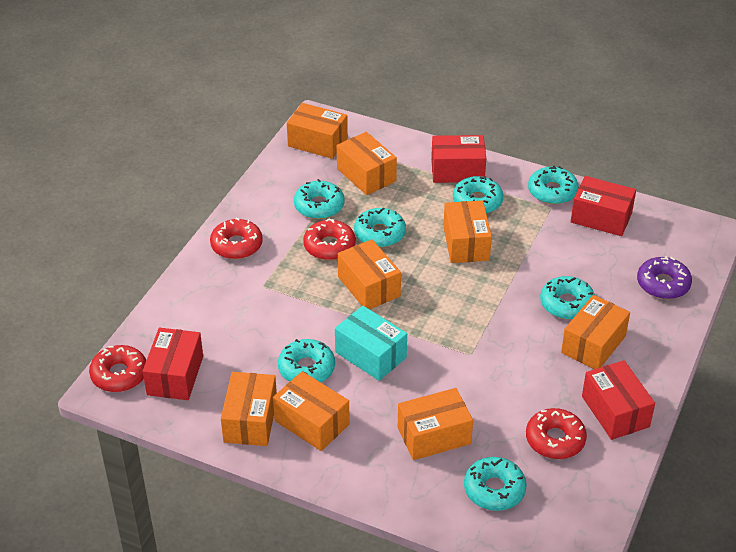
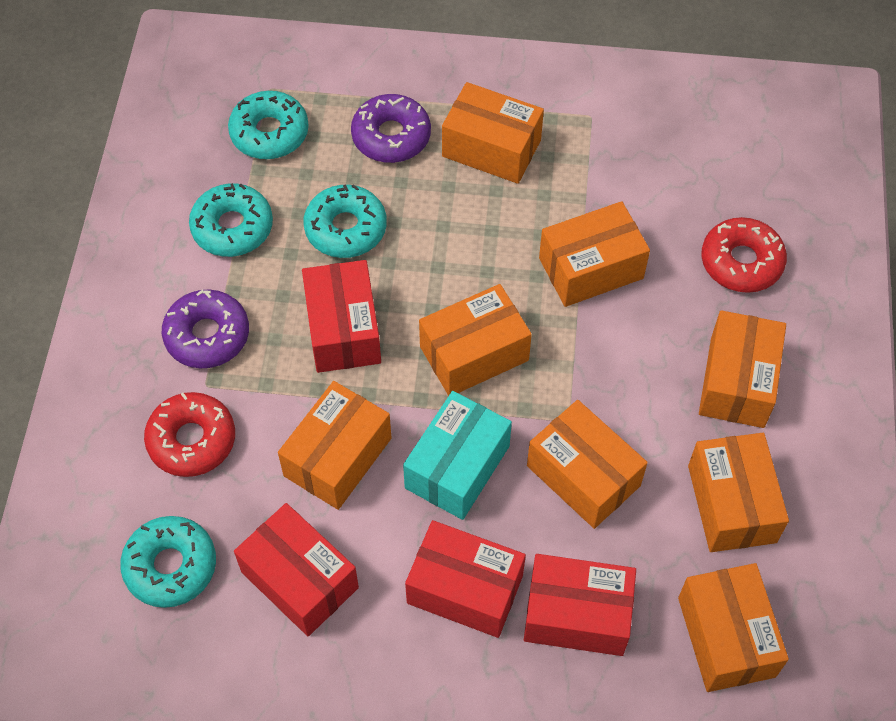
purple donut: [637,256,692,299] = 1 -> [162,289,249,369] [351,94,431,163] = 2
red donut: [89,345,146,392] [210,218,263,259] [303,219,356,260] [526,408,587,459] = 4 -> [144,392,235,477] [701,217,787,293] = 2
turquoise donut: [278,339,335,382] [294,179,345,219] [354,208,406,248] [453,176,504,214] [464,457,527,511] [528,166,579,204] [540,276,595,319] = 7 -> [120,516,216,608] [189,183,273,257] [228,91,309,159] [303,184,387,258] = 4

